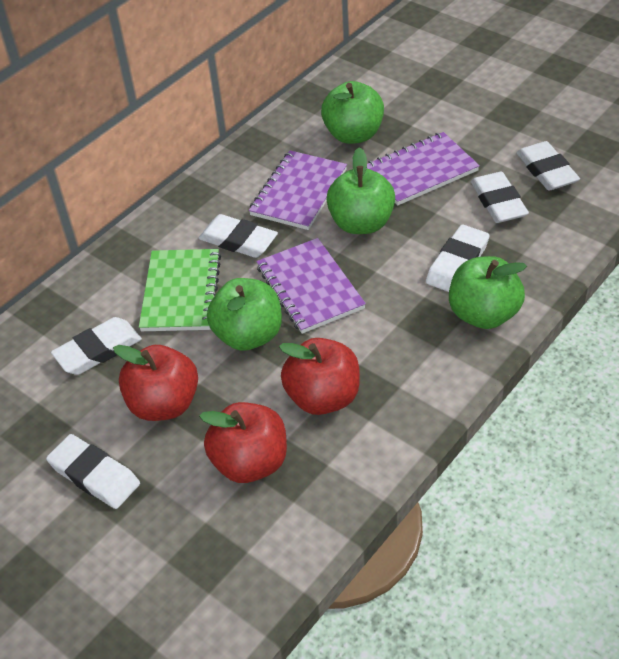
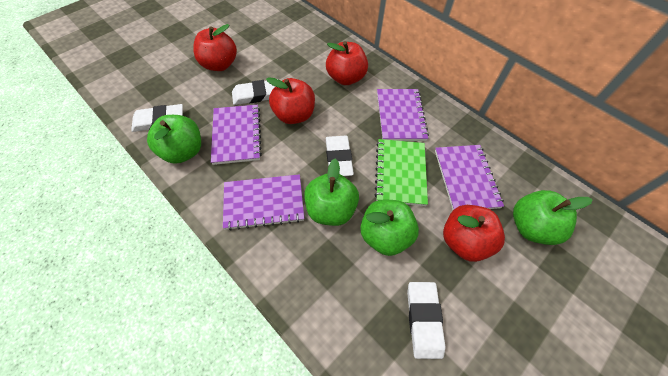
purple notebook: [249,150,347,230] [256,238,366,334] [367,132,480,205] = 3 -> [211,105,262,165] [223,174,304,231] [377,89,429,141] [435,145,504,210] = 4
red apple: [113,345,198,421] [199,402,287,483] [279,338,360,415] = 3 -> [193,24,237,71] [266,77,315,124] [326,41,368,85] [443,205,505,262] = 4
white eraser: [46,434,140,509] [51,317,142,375] [198,214,278,258] [426,225,490,292] [471,172,529,223] [516,141,580,190] = 6 -> [131,104,183,132] [232,79,279,105] [325,136,354,176] [407,282,446,359] = 4

